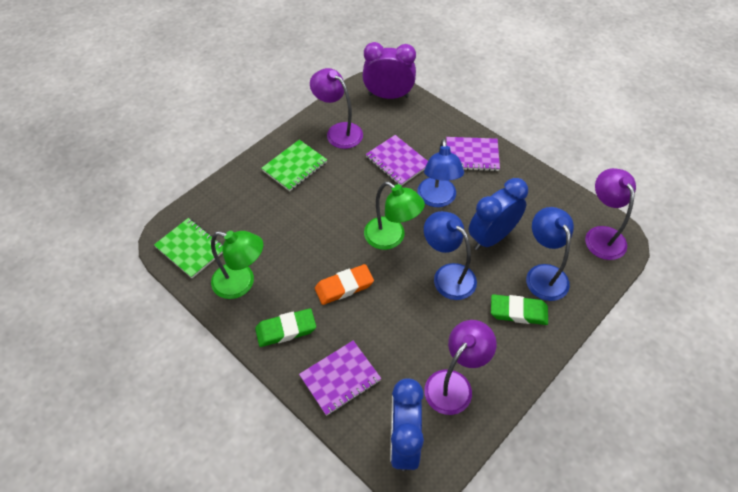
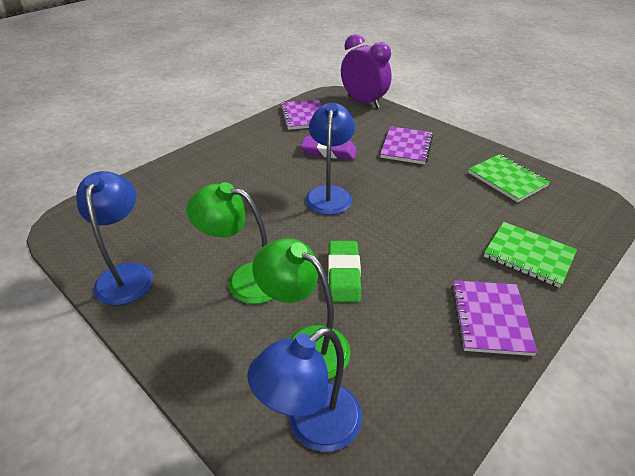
blue clock: [390,378,424,471] [469,178,528,250] = 2 -> none = 0
green eraser: [255,308,316,347] [491,294,548,325] = 2 -> [328,241,361,303] = 1
orange eraser: [315,264,374,305] = 1 -> none = 0
purple eraser: none = 0 -> [301,136,357,160] = 1
purple lamp: [310,68,363,149] [424,320,497,415] [585,168,636,260] = 3 -> none = 0

